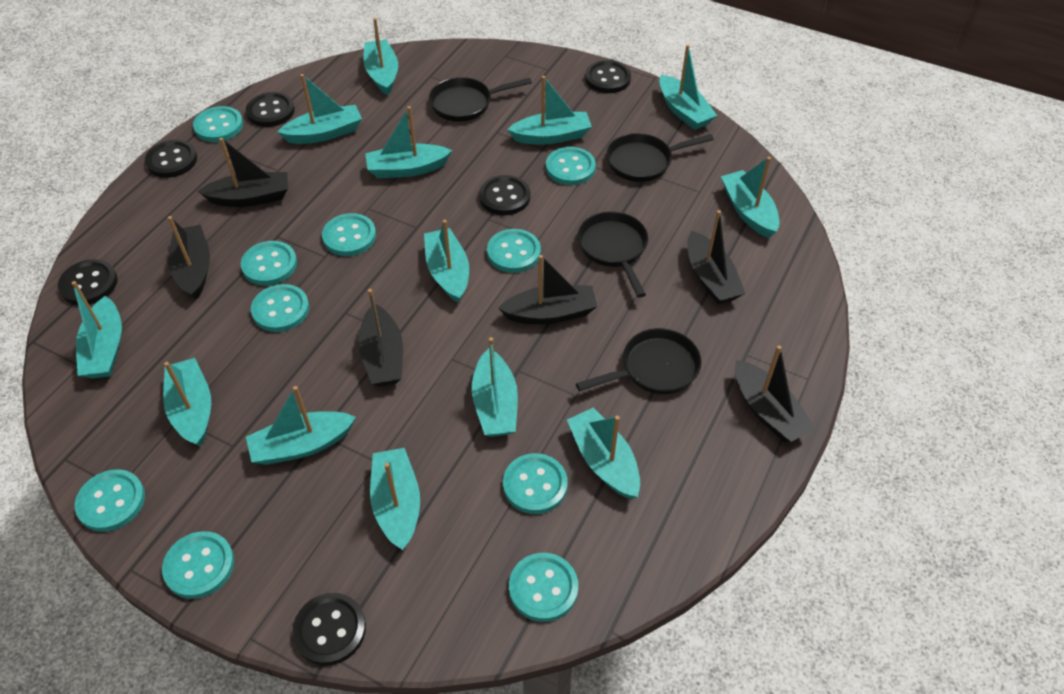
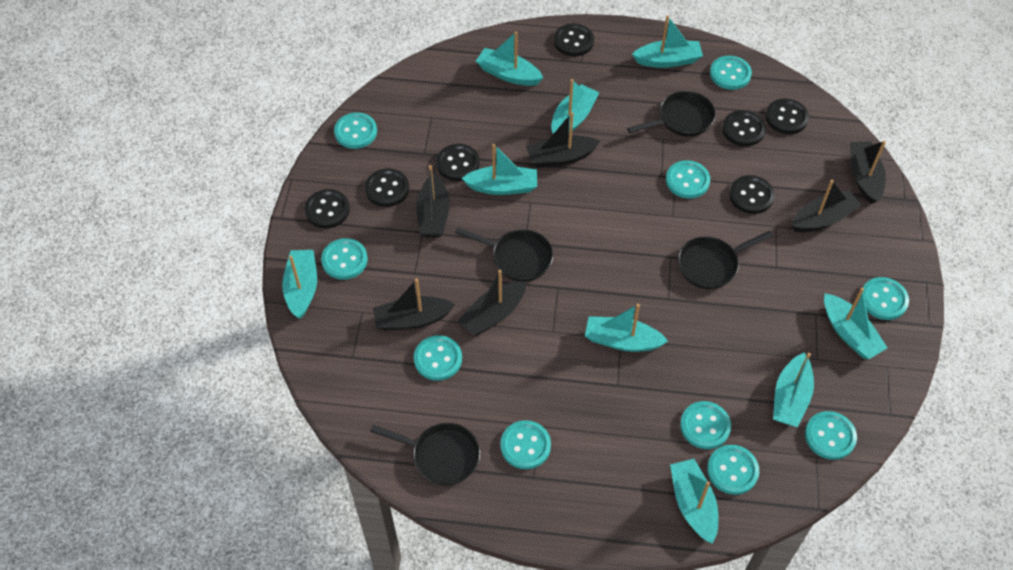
black button: [58,259,117,305] [145,140,197,178] [246,92,295,127] [292,593,366,666] [479,175,530,215] [585,60,631,93] = 6 -> [305,189,350,228] [365,169,409,207] [436,144,480,181] [554,23,594,57] [722,110,766,146] [729,175,775,214] [766,98,809,134] = 7
turquoise boat: [72,281,122,379] [163,358,211,447] [246,386,356,465] [278,74,362,144] [363,18,398,95] [365,106,452,178] [370,448,420,550] [424,220,469,303] [472,337,518,437] [507,76,592,145] [567,407,640,499] [659,45,717,130] [721,157,780,238] = 13 -> [282,250,317,319] [461,144,537,195] [476,32,543,86] [551,79,599,134] [585,304,668,352] [632,15,703,68] [670,459,718,544] [773,352,814,427] [824,288,887,359] = 9

